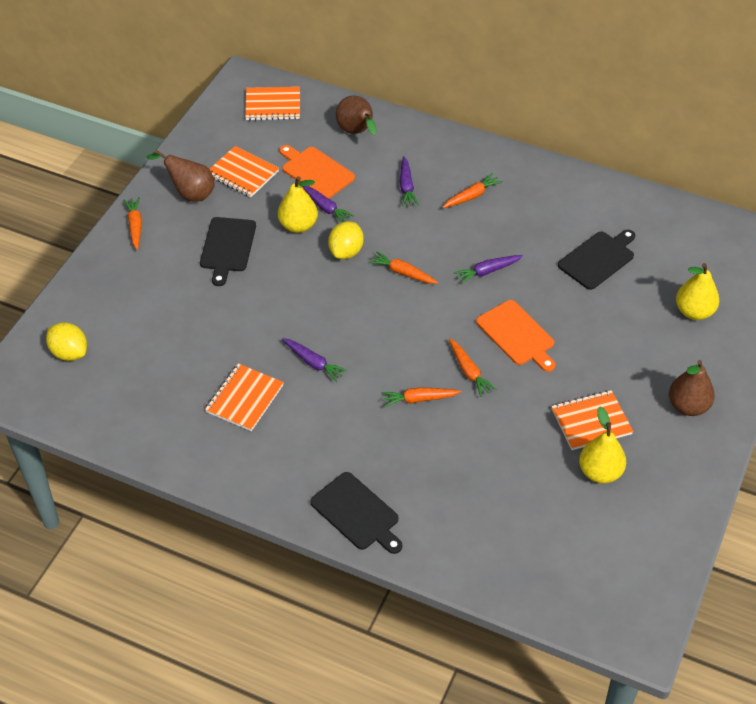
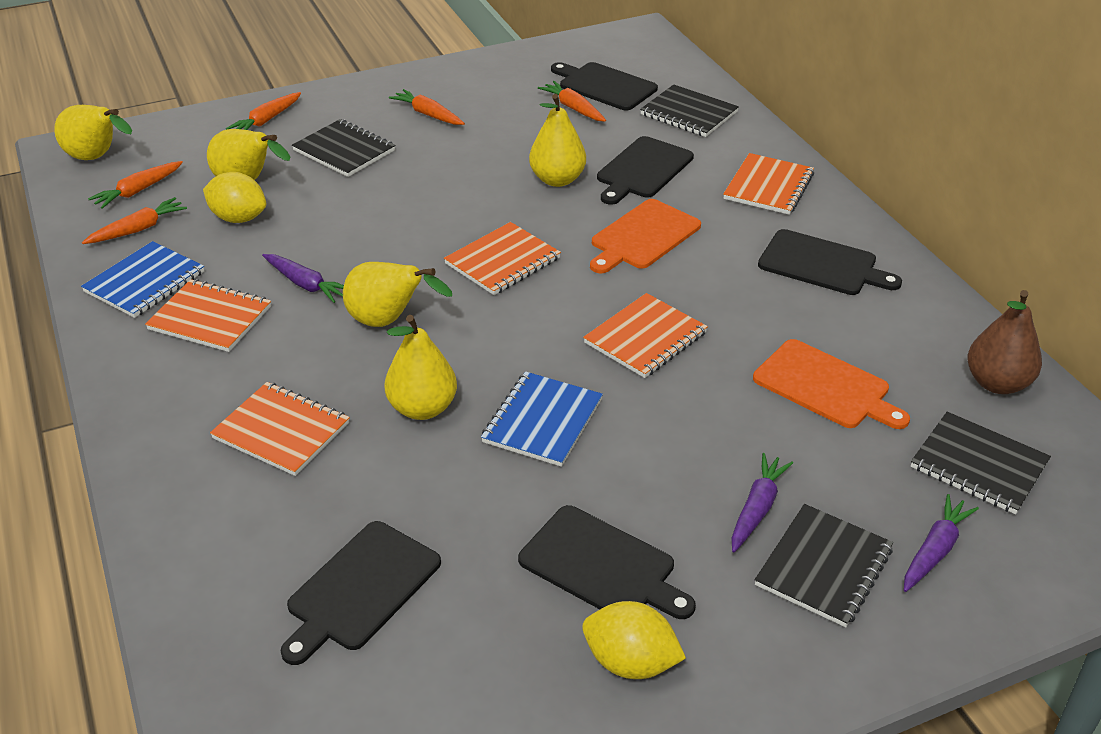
black cutting board: [200,217,256,286] [310,472,402,554] [558,230,635,290] = 3 -> [281,521,441,665] [518,505,696,619] [551,62,658,110] [597,136,694,205] [758,229,902,295] = 5
black notebook: none = 0 -> [292,119,396,177] [640,84,739,137] [755,504,893,627] [911,412,1051,514] = 4
blue notebook: none = 0 -> [81,241,204,318] [481,371,603,467] = 2
brown pear: [147,150,214,202] [336,96,376,135] [669,360,715,416] = 3 -> [968,290,1042,394] = 1
orange notebook: [205,364,284,431] [210,146,279,197] [245,87,300,120] [551,390,633,450] = 4 -> [145,279,271,352] [210,382,350,476] [444,222,561,295] [583,293,708,378] [723,153,814,215] = 5
purple carrot: [282,338,347,382] [302,186,354,223] [400,156,419,206] [454,255,523,284] = 4 -> [262,254,344,303] [731,453,793,552] [904,494,979,592] = 3
yellow pear: [278,176,318,233] [579,407,626,483] [676,263,719,320] = 3 -> [54,105,132,160] [207,129,290,180] [343,262,452,327] [385,315,457,420] [529,94,586,187] = 5

